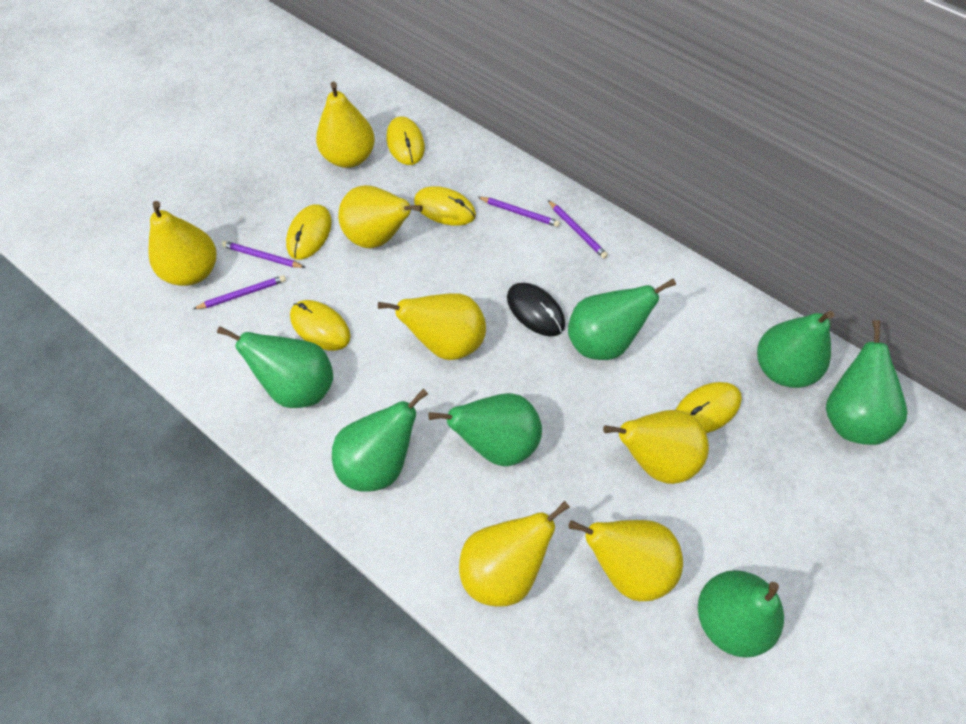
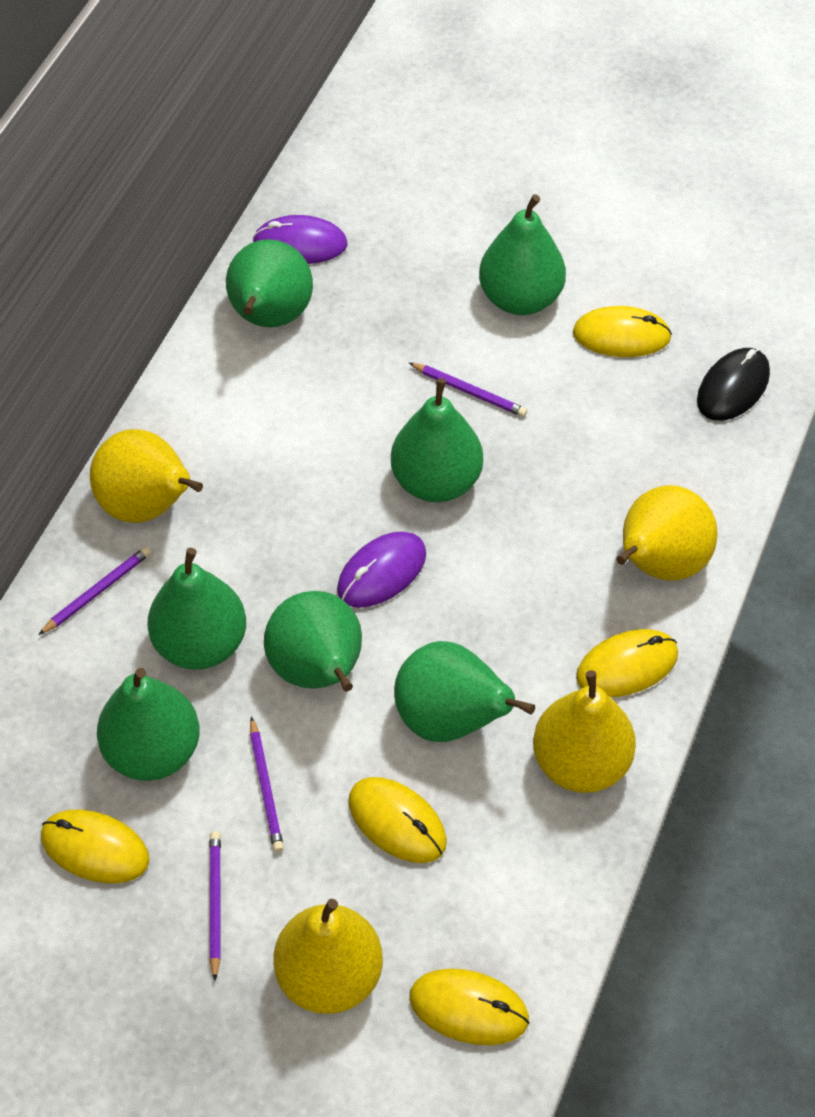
purple mouse: none = 0 -> [252,215,348,264] [337,532,426,608] = 2
yellow pear: [148,201,216,286] [316,82,375,168] [338,185,423,248] [378,293,486,360] [459,501,570,607] [569,520,683,601] [603,410,709,484] = 7 -> [90,429,203,523] [274,898,383,1014] [533,670,636,793] [616,485,717,581] = 4

